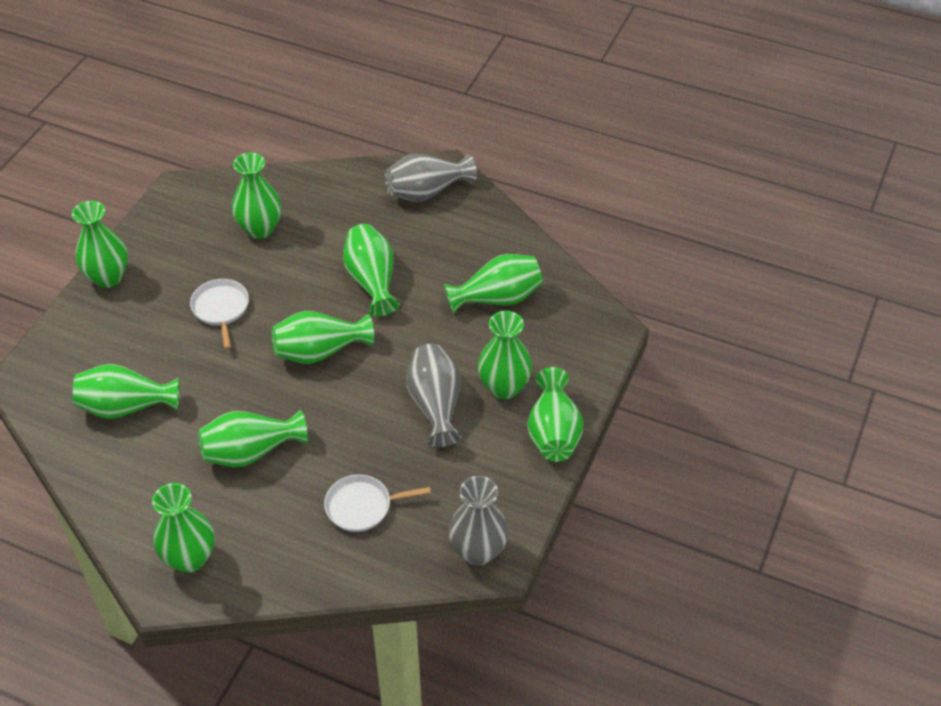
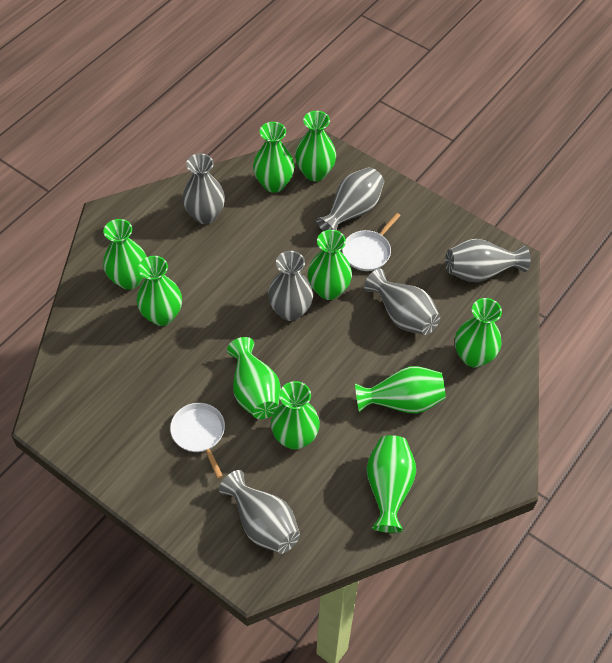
grey vase: [385,154,477,202] [406,344,462,447] [449,476,509,565] = 3 -> [182,153,225,224] [219,470,300,554] [268,251,313,321] [316,167,384,231] [364,269,440,335] [445,239,530,282] = 6

